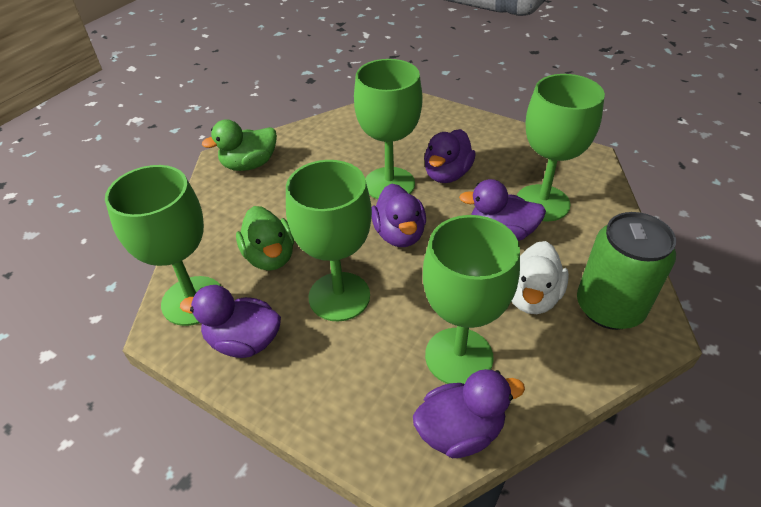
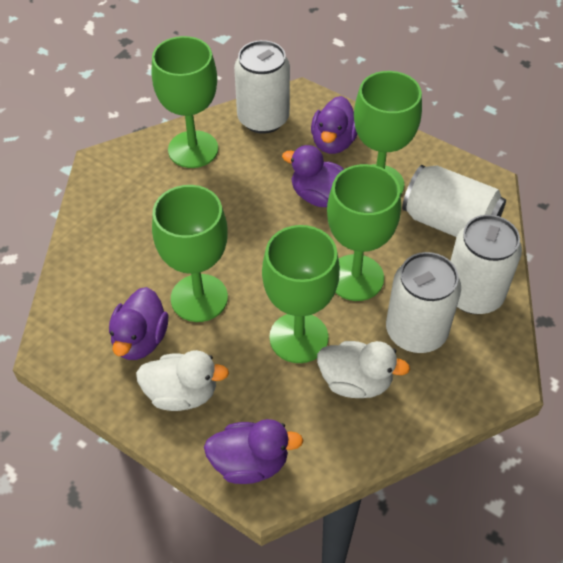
green can: [577,212,676,330] = 1 -> none = 0
green duck: [202,119,277,171] [236,206,294,271] = 2 -> none = 0
purple duck: [180,285,281,358] [372,183,426,247] [413,369,525,458] [424,129,476,183] [459,179,546,241] = 5 -> [109,287,168,360] [204,419,304,484] [282,145,344,207] [311,96,357,154] = 4
white can: none = 0 -> [234,40,290,134] [386,252,461,353] [402,165,506,237] [450,215,522,314] = 4
white duck: [512,241,569,314] = 1 -> [136,350,229,411] [317,341,410,398] = 2

